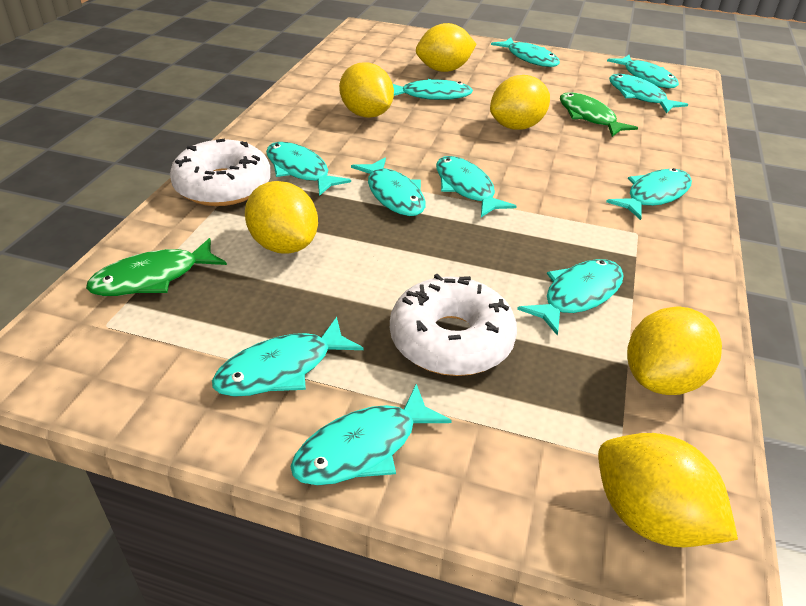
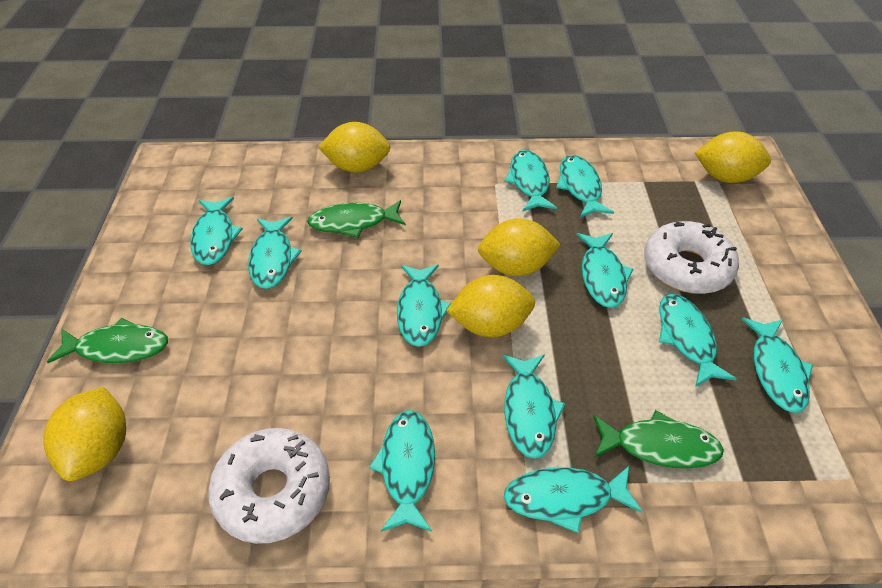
green fish: [86,238,227,296] [560,92,638,137] = 2 -> [47,318,168,363] [307,200,405,238] [593,410,724,469] = 3
yellow lemon: [245,181,318,254] [339,62,394,118] [416,23,477,72] [490,75,550,130] [598,433,738,547] [627,307,722,395] = 6 -> [44,387,126,481] [318,122,391,173] [446,275,535,337] [478,219,561,276] [695,131,771,183] = 5

